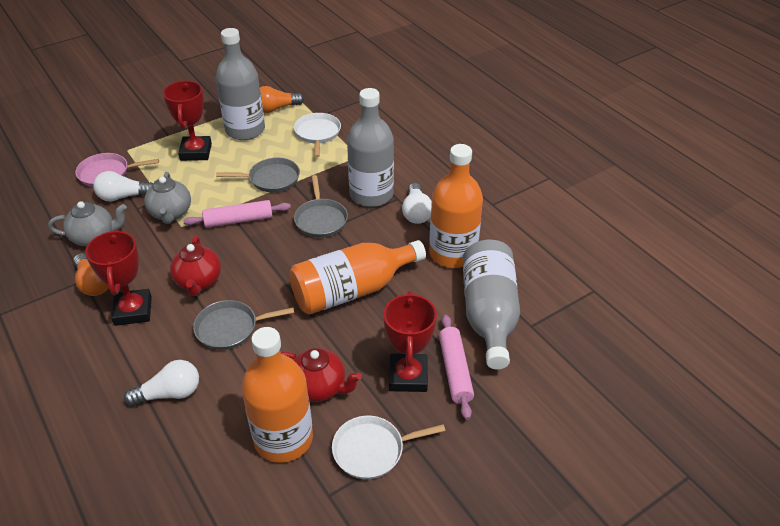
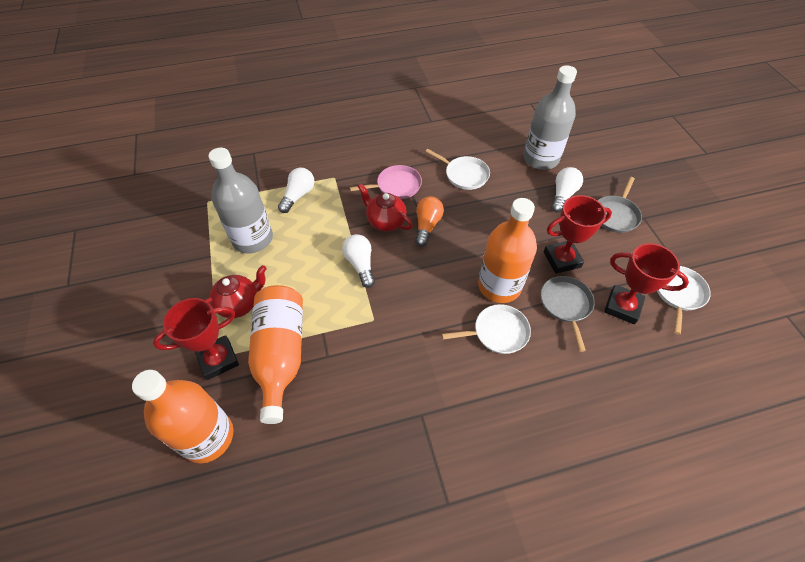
grey bottle: [215,28,265,140] [347,88,394,207] [463,240,520,370] = 3 -> [209,148,273,253] [523,65,577,170] = 2
grey pan: [193,300,294,350] [216,158,300,192] [294,175,348,238] = 3 -> [541,276,595,352] [598,177,642,233] = 2
grey teapot: [48,201,127,246] [144,172,191,224] = 2 -> none = 0
orange light bulb: [73,253,109,296] [260,86,304,113] = 2 -> [415,196,444,247] = 1
pink rolling pin: [183,200,291,228] [439,315,474,420] = 2 -> none = 0
white pan: [294,113,341,157] [332,416,446,479] = 2 -> [425,149,490,190] [442,304,531,354] [657,266,711,335] = 3

